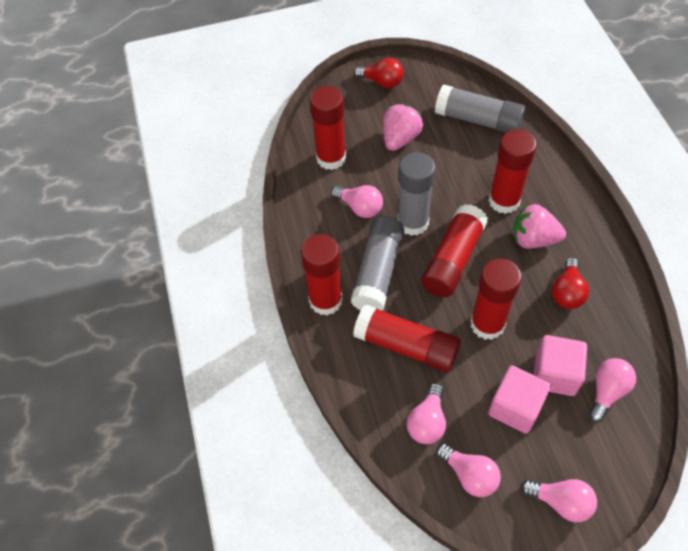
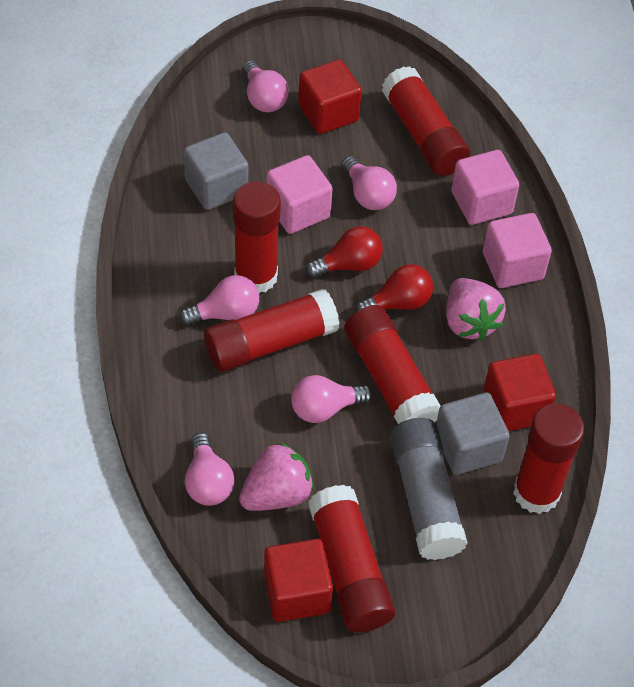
grey cube: none = 0 -> [183,132,248,210] [436,392,510,475] = 2
grey glue stick: [351,216,404,311] [397,152,435,236] [435,85,525,133] = 3 -> [390,418,468,560] = 1
pink cube: [488,365,551,434] [534,335,587,396] = 2 -> [266,155,333,234] [451,150,519,225] [483,213,552,288] = 3
red cube: none = 0 -> [264,539,333,622] [298,59,362,134] [484,354,556,431] = 3

